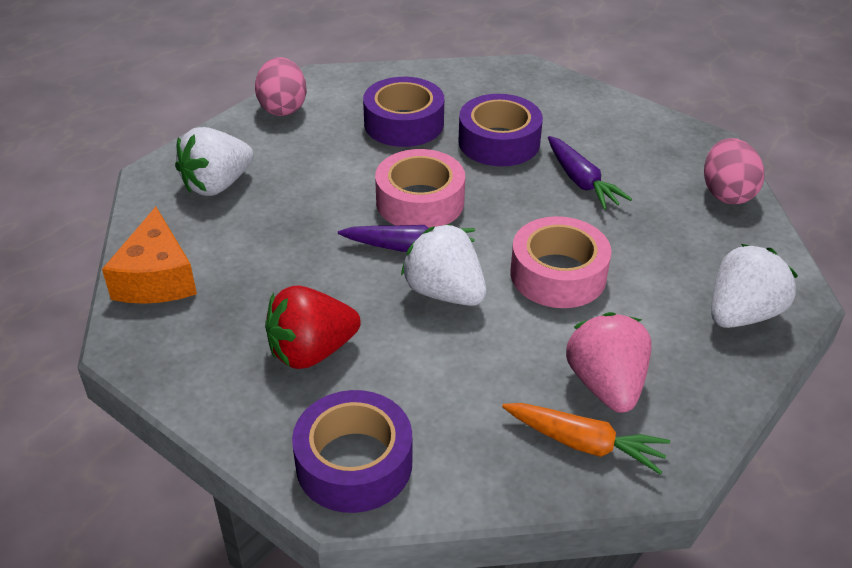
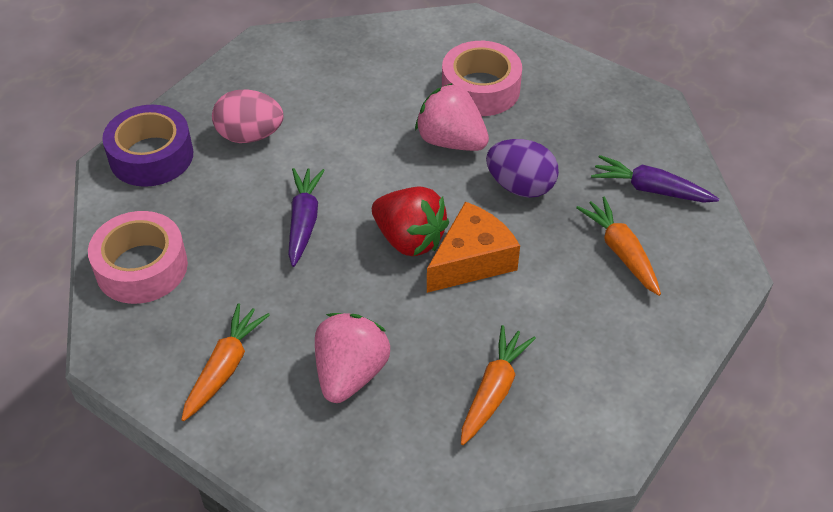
orange carrot: [502,403,670,474] = 1 -> [181,303,270,421] [461,325,536,445] [576,196,661,296] = 3
pink egg: [255,57,307,116] [704,138,764,204] = 2 -> [212,89,283,143] = 1
pink strawberry: [566,312,652,413] = 1 -> [315,313,390,403] [415,83,489,151] = 2
purple egg: none = 0 -> [486,139,559,198] = 1
purple tape: [292,390,412,513] [363,77,444,147] [458,94,543,166] = 3 -> [102,105,193,187] = 1
white strawberry: [175,127,254,196] [401,224,487,306] [711,244,798,328] = 3 -> none = 0

